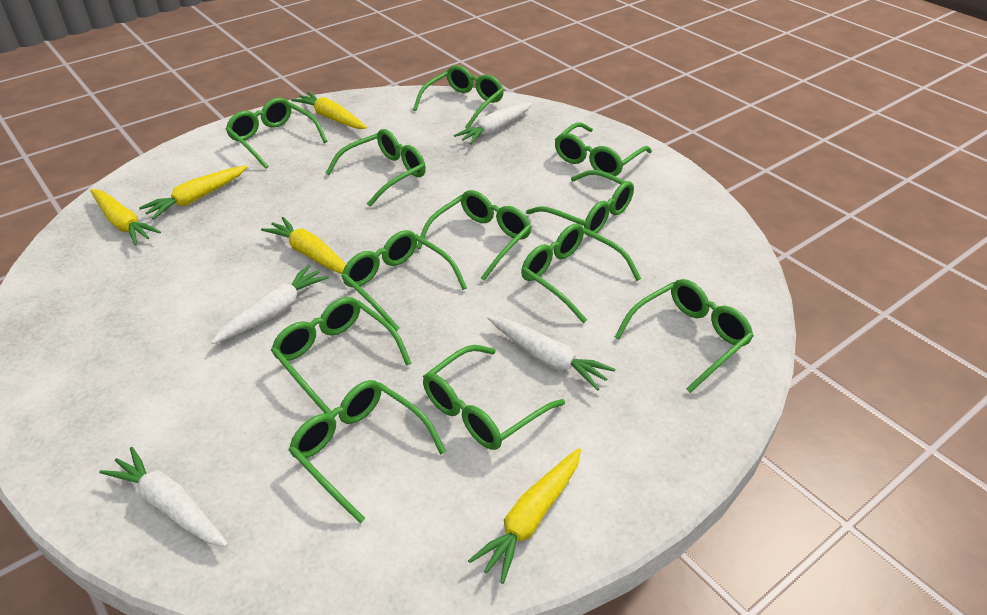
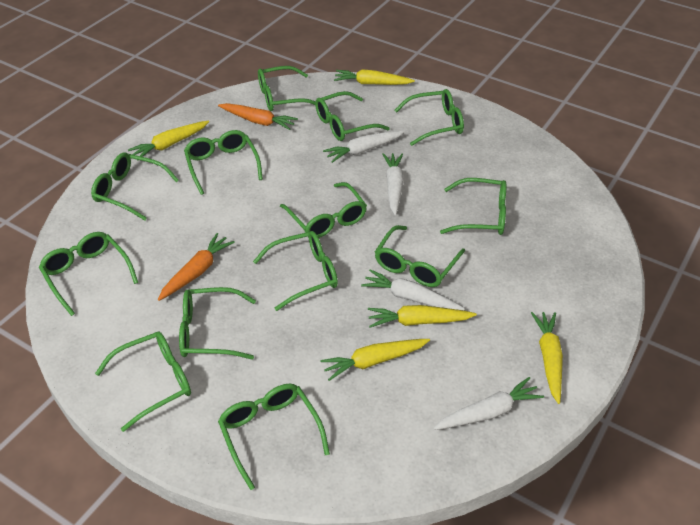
green glasses: [225,98,327,169] [271,297,412,414] [289,380,446,523] [326,129,426,207] [341,230,467,331] [413,65,504,128] [416,190,532,281] [423,345,565,450] [521,223,641,323] [526,170,634,234] [555,122,652,176] [615,279,754,393] = 12 -> [39,232,138,316] [91,152,179,221] [95,332,191,432] [179,287,256,360] [184,130,263,195] [218,384,330,490] [253,231,338,311] [258,66,315,111] [280,182,367,238] [315,91,390,141] [375,225,465,287] [394,89,464,146] [440,178,507,235] = 13
orange carrot: none = 0 -> [158,233,235,301] [218,103,298,130] = 2

